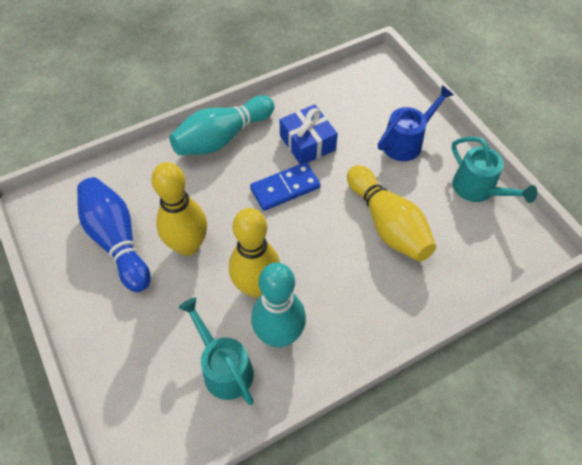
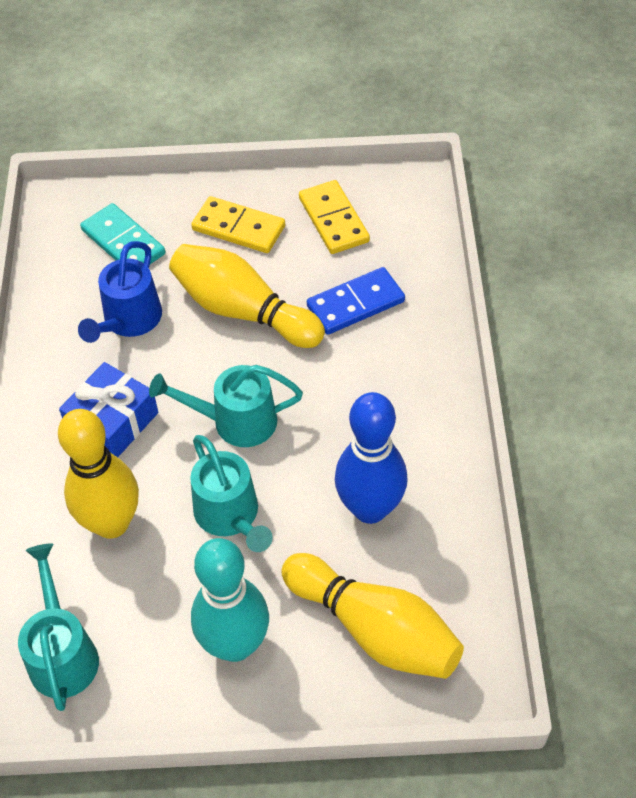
turquoise bowling pin: [169,95,274,155] [251,263,306,347] = 2 -> [191,538,269,662] = 1
turquoise domino: none = 0 -> [80,203,165,264] = 1
turquoise watering can: [179,297,254,405] [452,137,537,203] = 2 -> [18,543,99,711] [149,365,303,447] [190,435,273,552] = 3
yellow domino: none = 0 -> [191,196,285,253] [299,180,370,254] = 2

